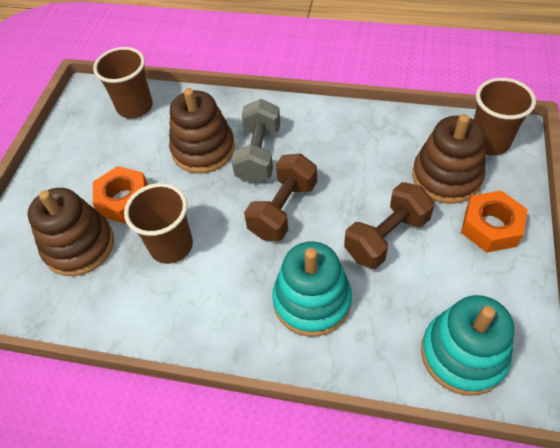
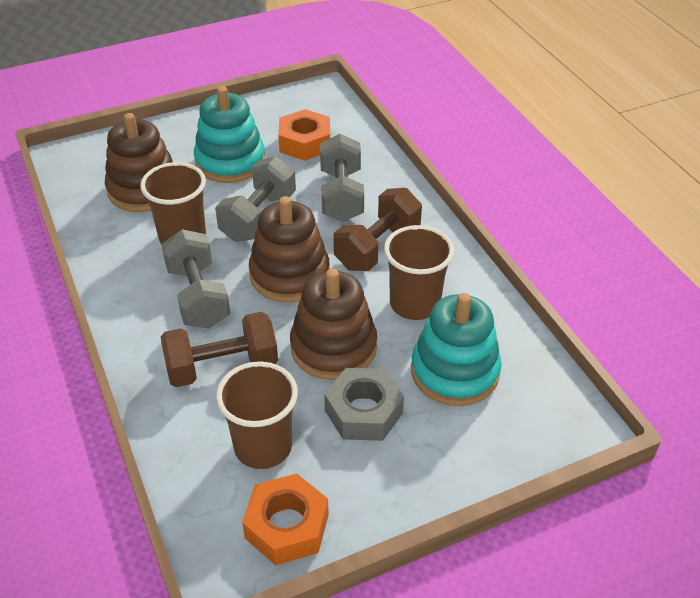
grey dumbbell: [231,99,280,183] = 1 -> [161,229,230,329] [215,156,296,242] [320,134,364,222] = 3
grey nut: none = 0 -> [324,368,404,441] = 1

